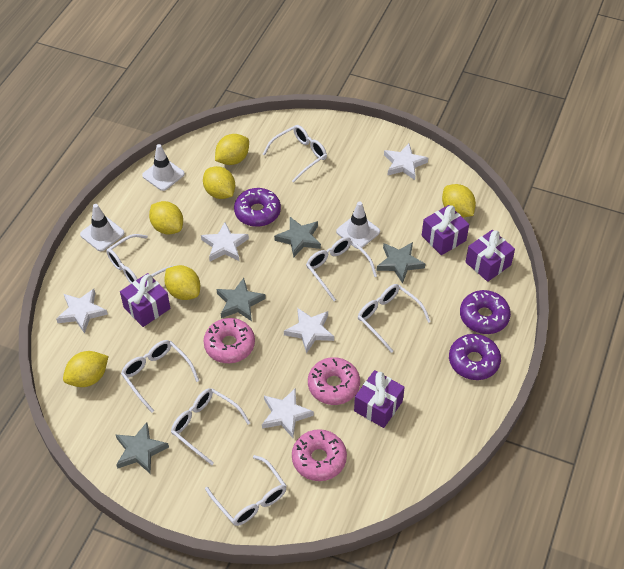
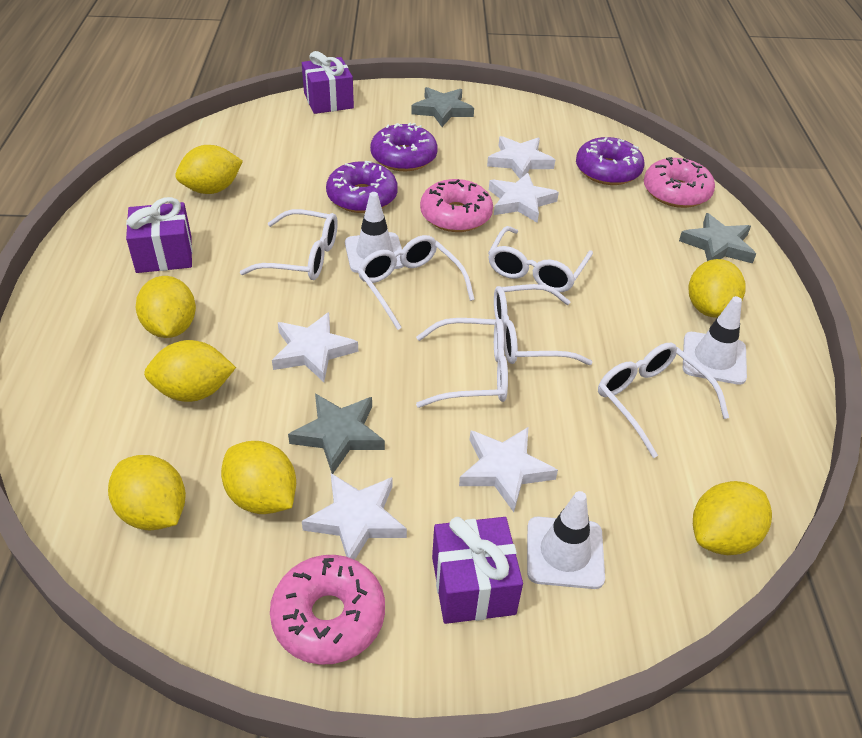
grey star: [115,422,169,474] [216,278,266,321] [274,217,321,257] [377,242,425,283] = 4 -> [288,394,385,474] [411,87,474,127] [679,213,756,264] = 3
purple gift: [120,273,170,327] [354,370,405,428] [422,205,469,255] [466,230,515,282] = 4 -> [126,197,192,273] [302,51,354,114] [432,517,523,624] = 3
white glasses: [107,234,176,284] [121,340,199,413] [171,388,250,465] [205,455,286,526] [262,125,327,183] [306,237,377,301] [358,284,431,353] = 7 -> [240,209,338,280] [357,235,475,330] [416,318,508,408] [488,226,593,292] [494,284,593,365] [598,343,729,458] = 6
yellow lemon: [63,351,109,387] [149,201,183,234] [164,265,200,300] [203,166,235,199] [215,134,249,165] [442,184,476,218] = 6 -> [108,455,186,530] [135,276,196,338] [144,340,236,402] [175,145,243,194] [221,441,296,514] [688,259,746,318] [693,481,772,555] = 7

